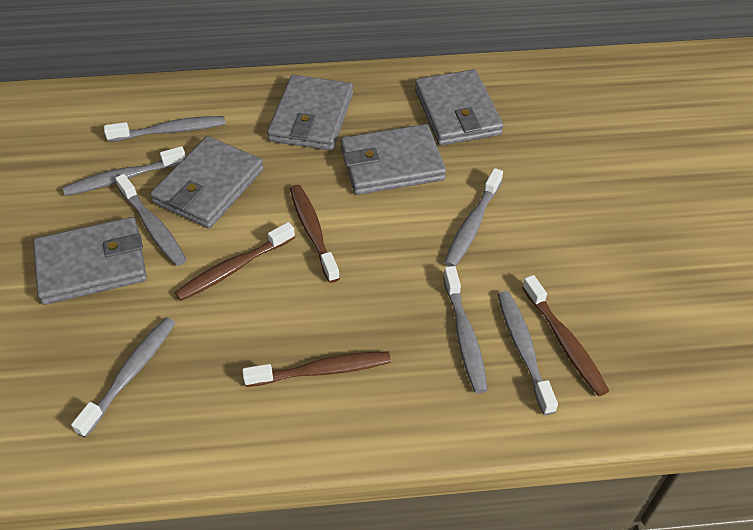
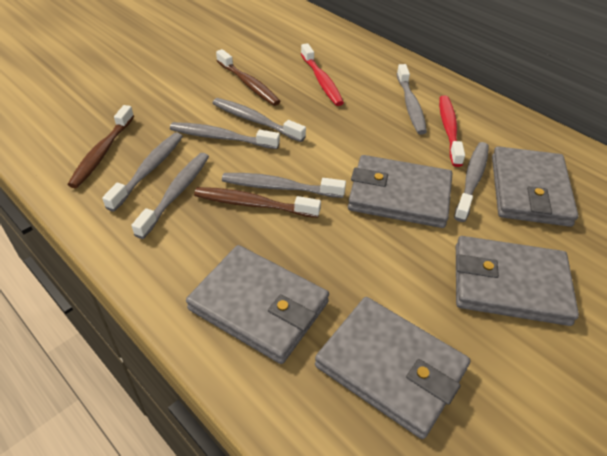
brown toothbrush: [175,222,295,301] [242,351,391,387] [290,185,340,283] [522,275,609,396] = 4 -> [67,105,134,188] [194,187,321,218] [216,49,281,106] = 3
red toothbrush: none = 0 -> [301,43,344,106] [439,95,465,167] = 2

